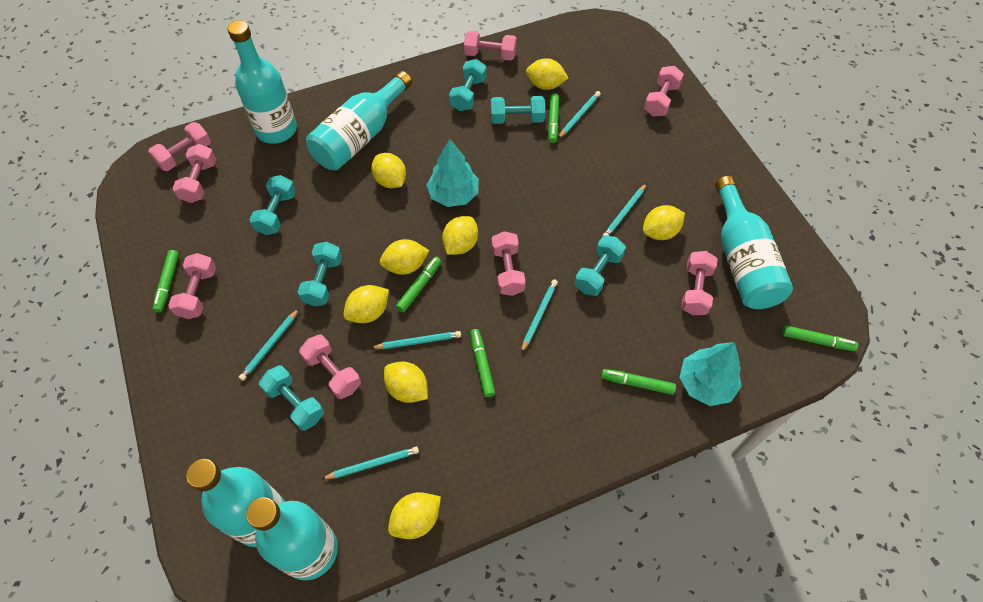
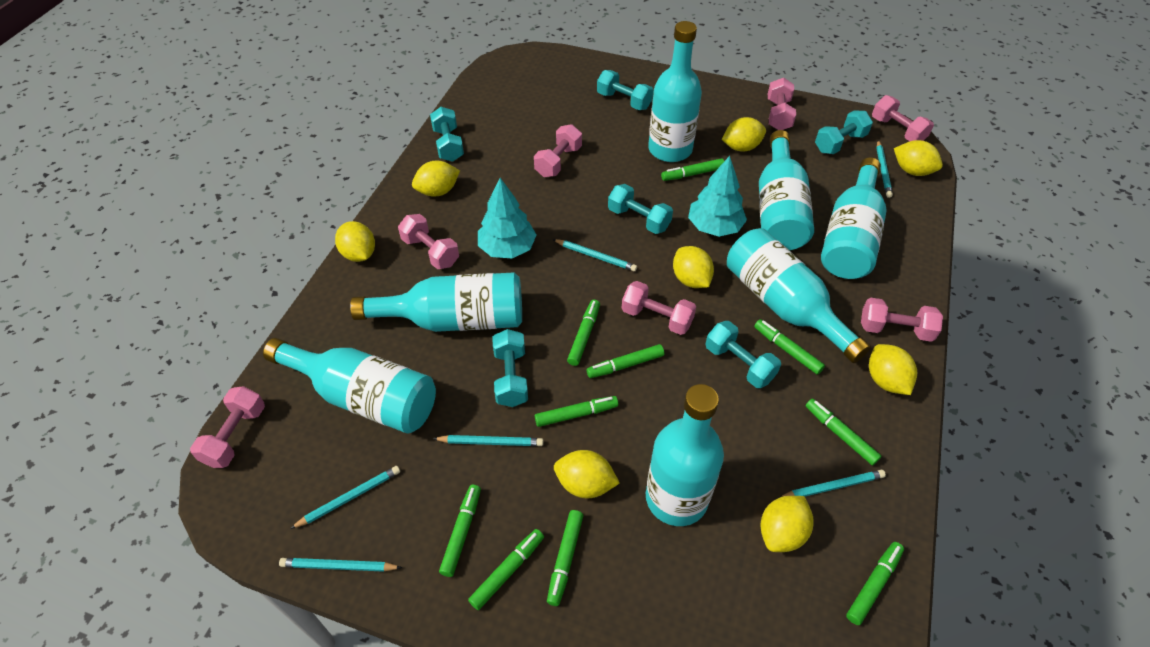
green marker: [153,250,179,313] [396,257,441,312] [470,329,495,397] [548,93,559,143] [601,369,676,395] [782,325,858,351] = 6 -> [439,485,481,577] [468,529,544,610] [535,396,618,427] [547,510,583,606] [567,300,600,366] [587,344,664,378] [661,158,724,181] [754,319,825,375] [806,399,881,465] [846,542,904,625] = 10
pink dumbbell: [148,122,211,171] [168,253,216,319] [173,144,216,203] [299,335,361,399] [464,31,517,61] [492,231,526,296] [644,66,684,117] [681,251,717,315] = 8 -> [190,386,265,468] [398,214,459,269] [534,124,582,177] [622,281,696,335] [768,78,796,130] [861,298,943,342] [872,95,934,141] = 7
turquoise bottle: [186,459,285,547] [227,20,297,144] [246,497,338,580] [306,71,412,170] [715,176,793,309] = 5 -> [263,338,436,434] [350,272,522,332] [646,384,724,526] [648,21,702,162] [727,228,871,363] [759,130,814,250] [821,157,887,279] = 7

